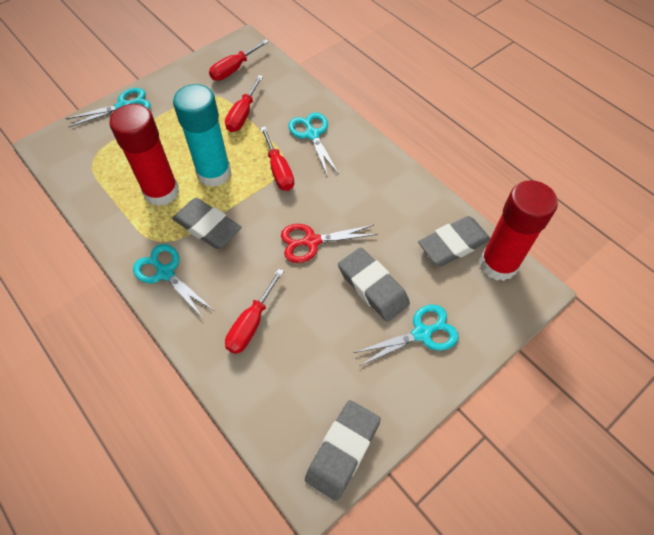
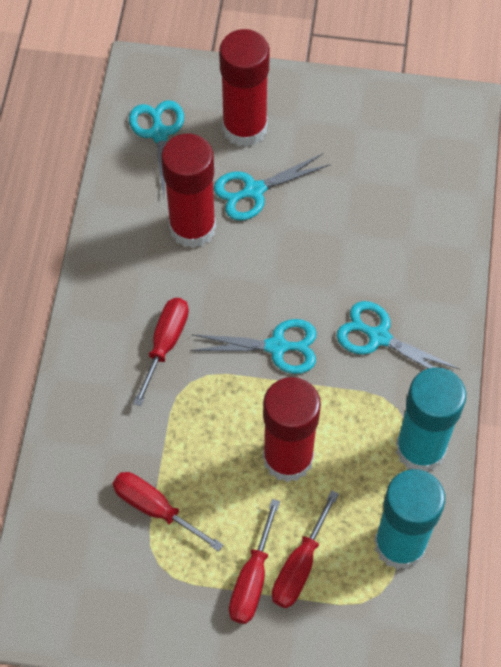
grey eraser: [172,198,241,249] [305,400,381,501] [338,247,410,322] [418,216,490,266] = 4 -> none = 0
red glue stick: [109,104,179,206] [480,180,558,281] = 2 -> [161,134,216,248] [219,29,270,147] [263,377,321,482] = 3
red scissors: [281,224,377,263] = 1 -> none = 0
turquoise glue stick: [173,84,231,187] = 1 -> [374,469,445,570] [396,367,466,472] = 2

